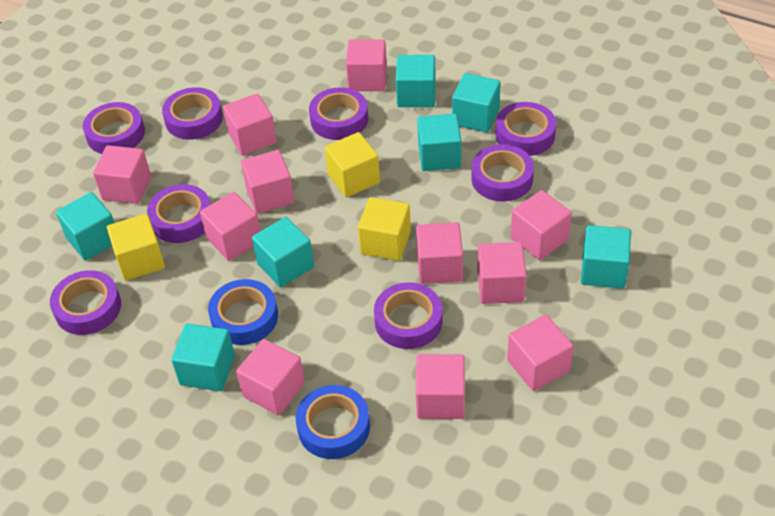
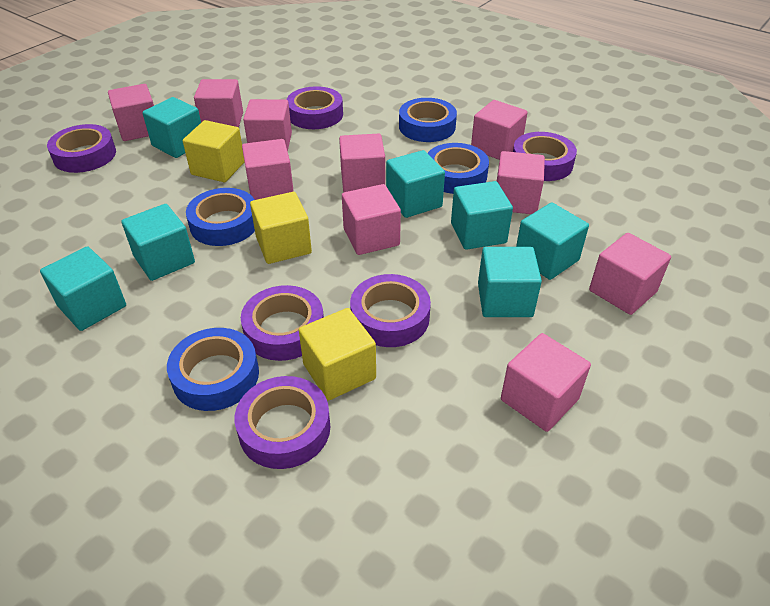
blue tape: [208,279,278,345] [296,385,370,459] = 2 -> [167,328,259,411] [186,188,255,246] [399,98,457,142] [428,143,489,194] = 4
pink cube: [93,145,151,204] [200,192,260,261] [223,93,277,156] [236,339,305,415] [241,150,294,214] [346,39,387,91] [416,222,463,284] [416,354,465,419] [477,242,526,304] [507,315,573,391] [511,190,572,260] = 11 -> [108,84,154,141] [194,79,243,128] [242,139,294,200] [243,99,292,151] [339,134,385,192] [342,184,401,255] [471,100,528,160] [497,151,545,214] [501,333,591,432] [589,233,671,315] = 10
purple tape: [50,270,121,335] [83,102,145,154] [147,184,211,243] [162,87,223,140] [309,87,368,140] [374,282,443,349] [471,144,534,202] [496,102,556,156] = 8 -> [47,124,116,173] [235,376,331,469] [241,285,324,361] [286,86,343,129] [350,274,431,347] [513,132,577,181] = 6

